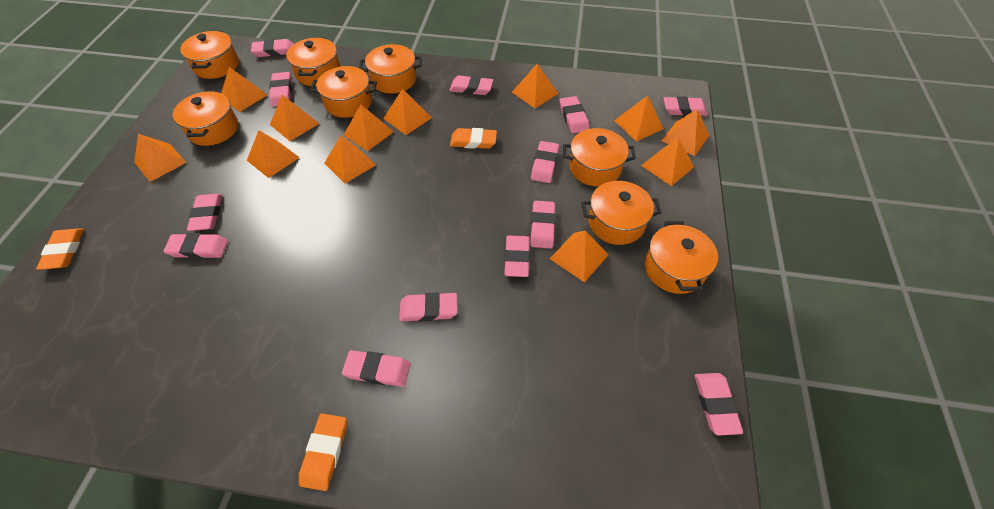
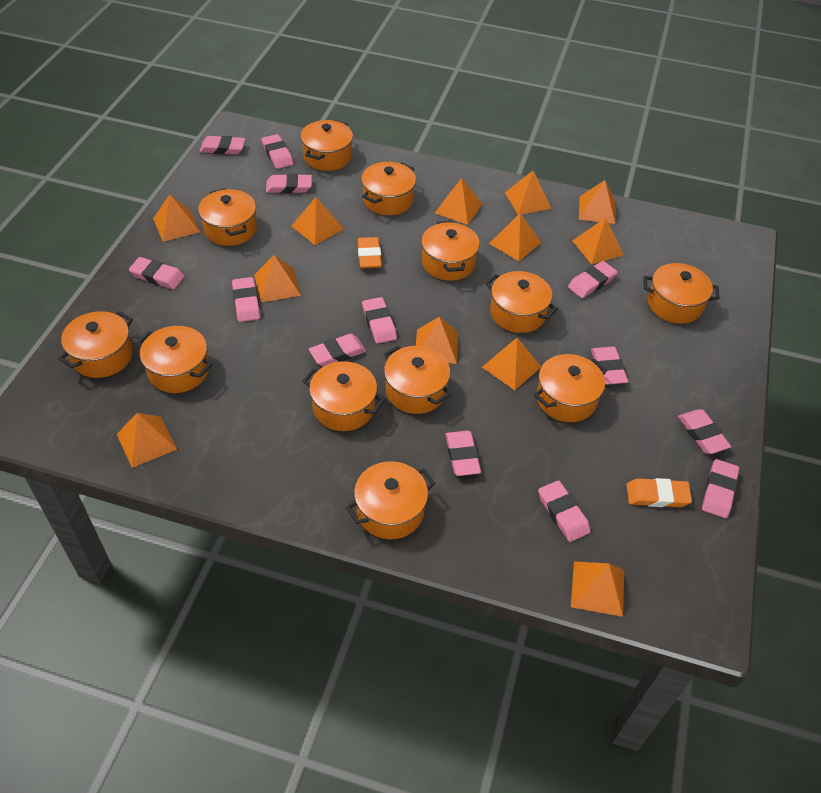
orange eraser: [36,228,84,270] [299,414,347,491] [450,128,497,149] = 3 -> [357,237,382,269] [627,478,692,507] = 2
orange pot: [173,90,238,146] [180,31,239,79] [286,37,340,86] [310,66,377,118] [359,44,422,94] [563,128,636,187] [581,181,662,245] [645,221,718,294] = 8 -> [58,311,133,378] [137,326,212,393] [198,188,257,246] [300,120,353,171] [302,361,385,431] [346,461,435,539] [361,162,416,215] [384,345,451,414] [421,221,480,281] [485,271,558,333] [534,354,607,422] [644,263,720,324] = 12

